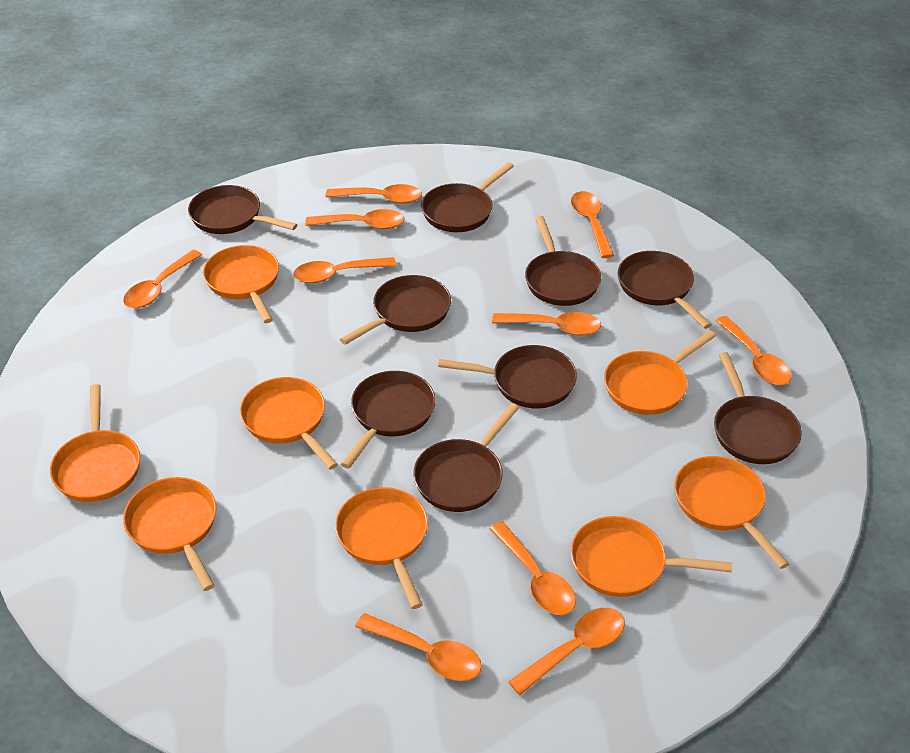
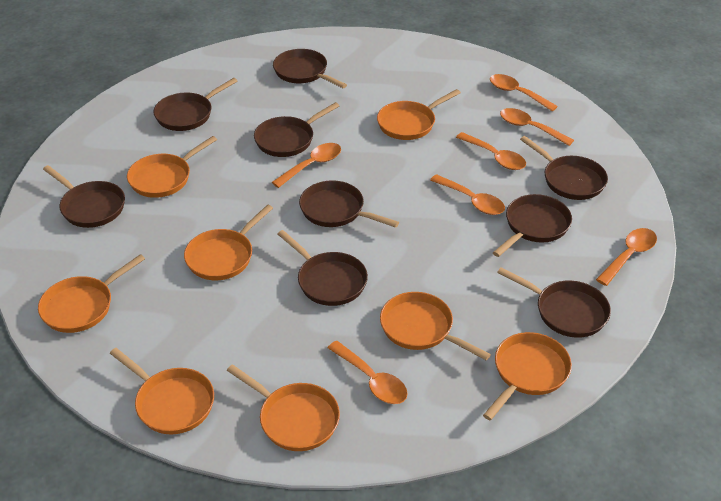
orange spoon: [123,250,202,308] [293,257,397,283] [305,209,404,229] [326,184,422,204] [355,613,482,681] [489,522,576,615] [492,312,601,336] [508,608,625,695] [571,191,614,258] [715,316,792,385] = 10 -> [272,143,341,188] [328,341,408,404] [430,174,505,215] [456,132,526,170] [490,74,558,111] [500,108,574,146] [596,228,657,286] = 7

